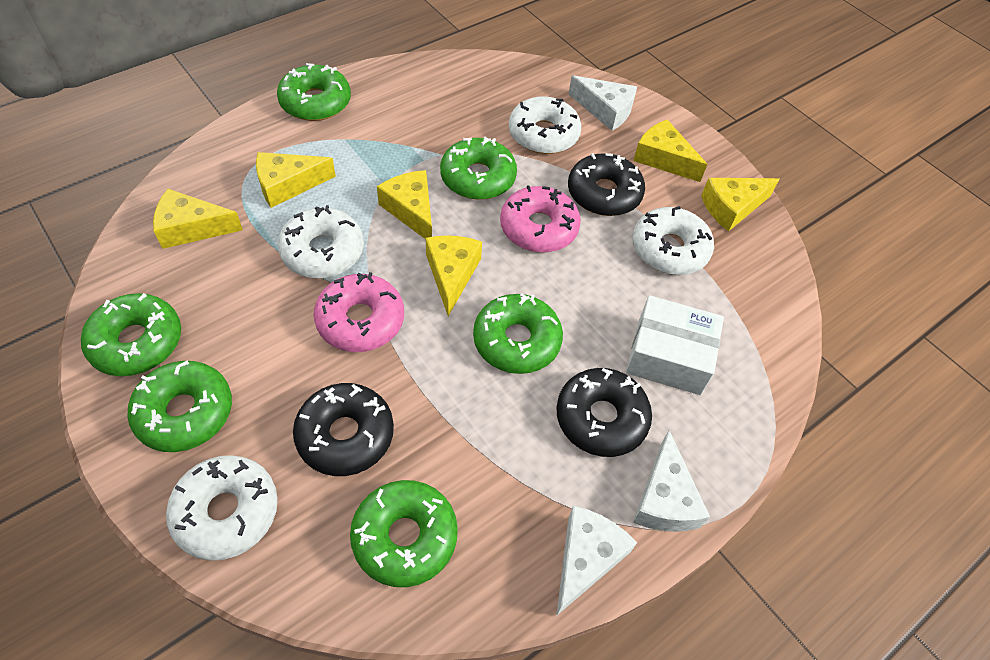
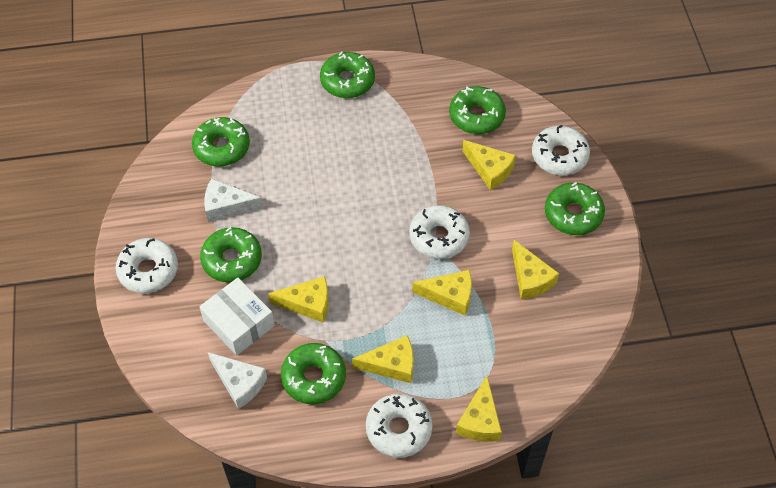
black donut: [293,383,394,476] [556,368,652,457] [568,153,645,216] = 3 -> none = 0
pink donut: [314,272,404,352] [500,185,581,253] = 2 -> none = 0
white cheese: [556,506,637,616] [569,75,637,131] [633,430,710,532] = 3 -> [204,178,263,222] [208,352,267,409] = 2

